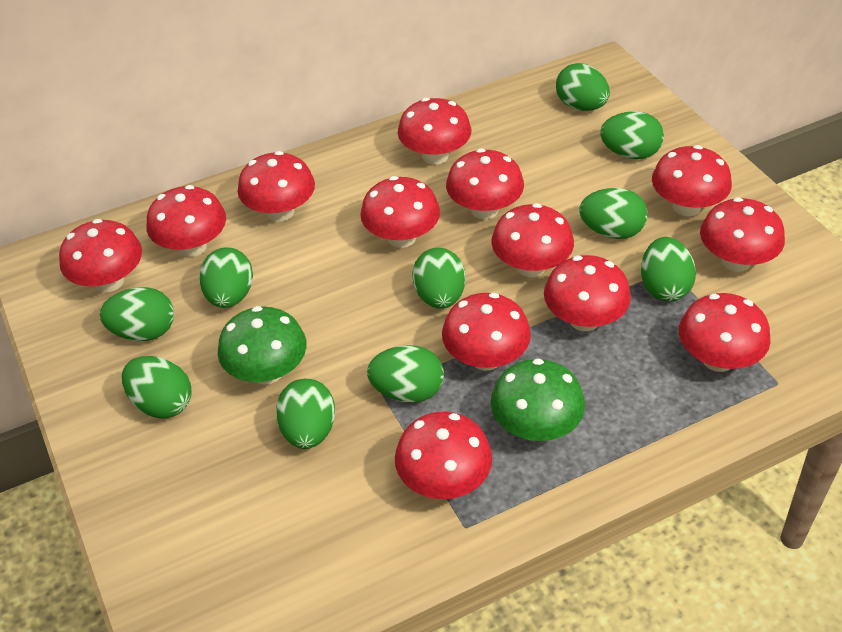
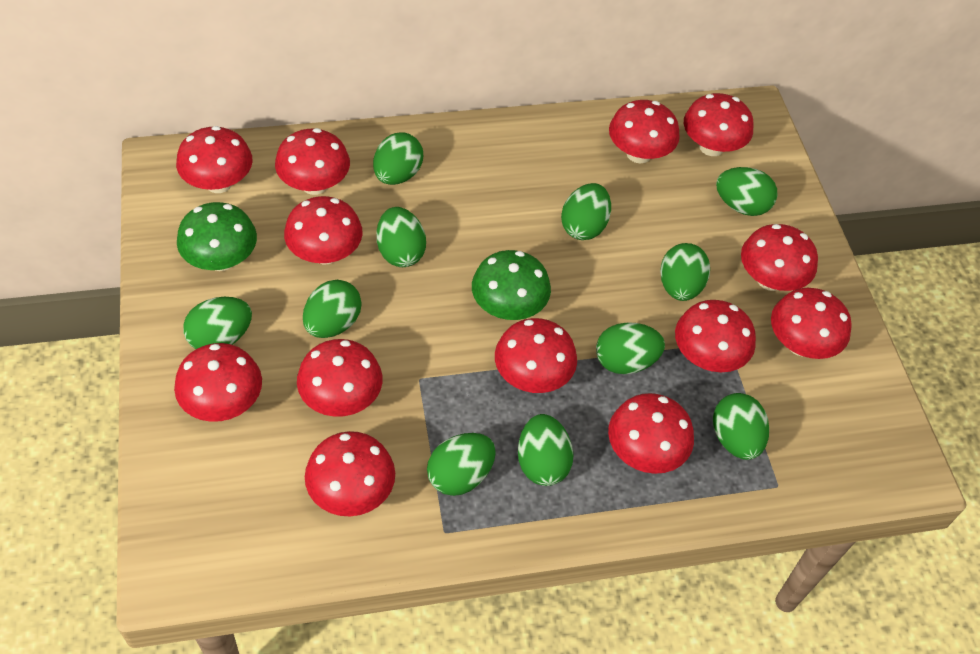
green egg: [100,287,174,341] [122,356,191,419] [199,247,253,308] [276,379,335,449] [367,345,444,403] [412,248,466,309] [556,63,610,111] [579,188,648,239] [600,111,664,159] [641,237,696,302] = 10 -> [183,297,252,349] [303,280,362,338] [373,132,423,185] [377,207,426,267] [427,433,496,496] [518,414,574,486] [561,183,611,240] [596,322,665,374] [660,243,710,301] [713,393,769,460] [716,167,778,216] = 11

